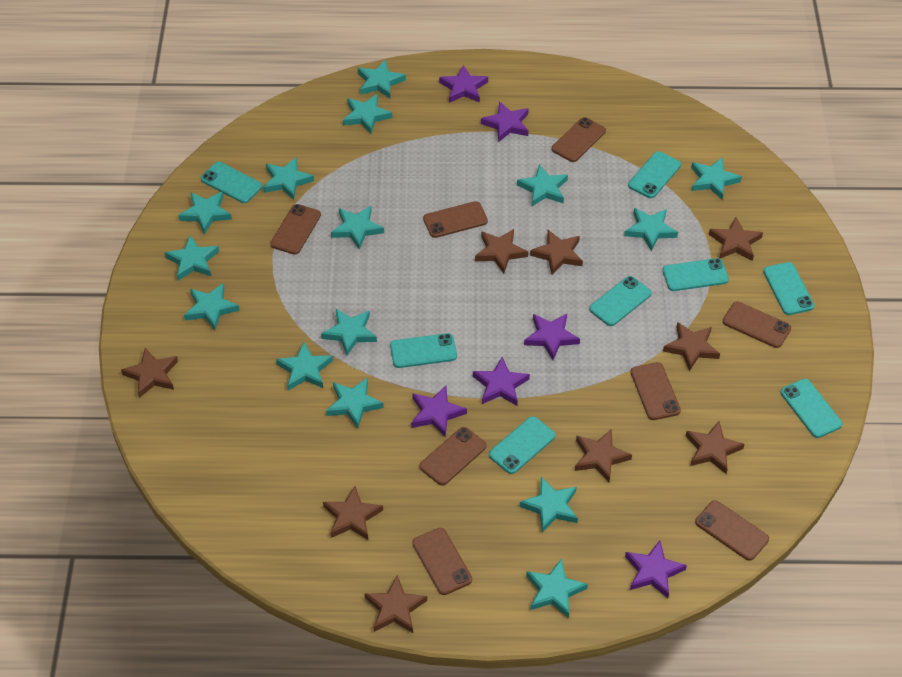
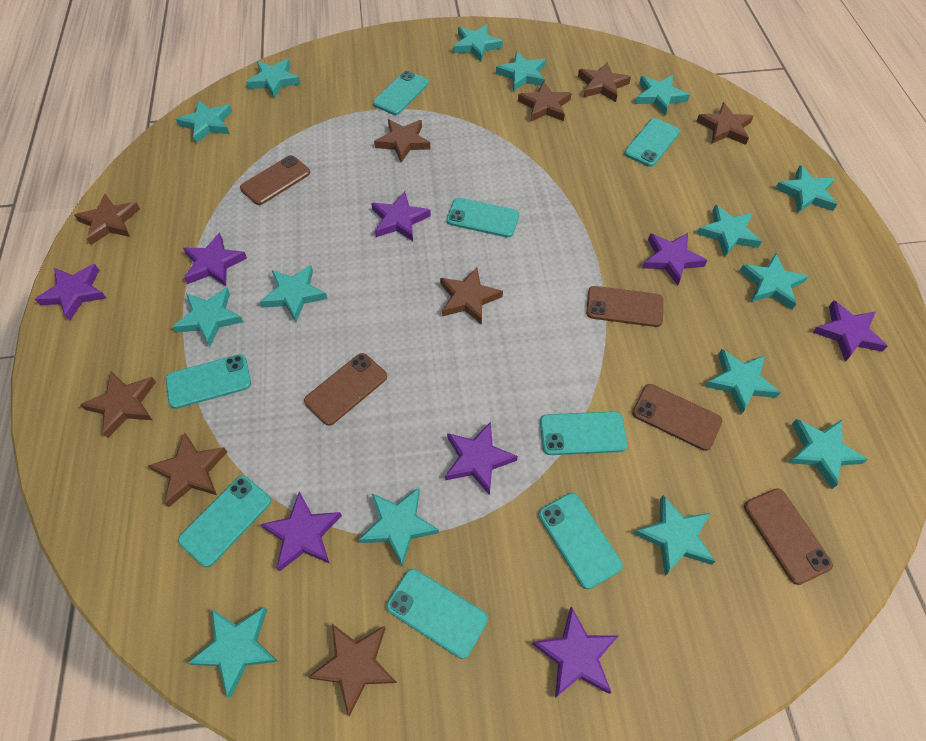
brown phone: [270,204,321,255] [412,528,472,595] [420,427,486,486] [423,201,488,238] [552,117,606,162] [631,362,681,420] [695,500,769,561] [723,301,791,348] = 8 -> [240,155,310,205] [304,353,387,426] [586,286,663,327] [632,384,722,451] [744,488,833,585] = 5
purple star: [411,386,467,437] [439,65,488,103] [473,357,530,406] [481,101,529,142] [524,314,580,360] [625,540,687,598] = 6 -> [35,264,106,321] [183,233,247,286] [261,491,342,571] [371,191,431,241] [445,422,518,495] [532,606,618,698] [643,233,708,285] [813,300,887,361] = 8

